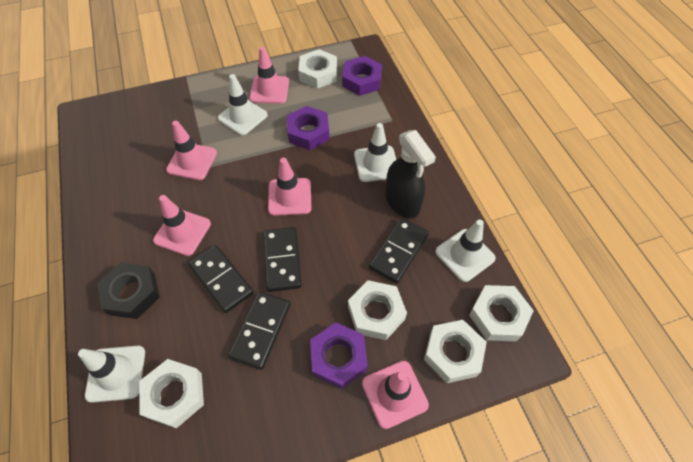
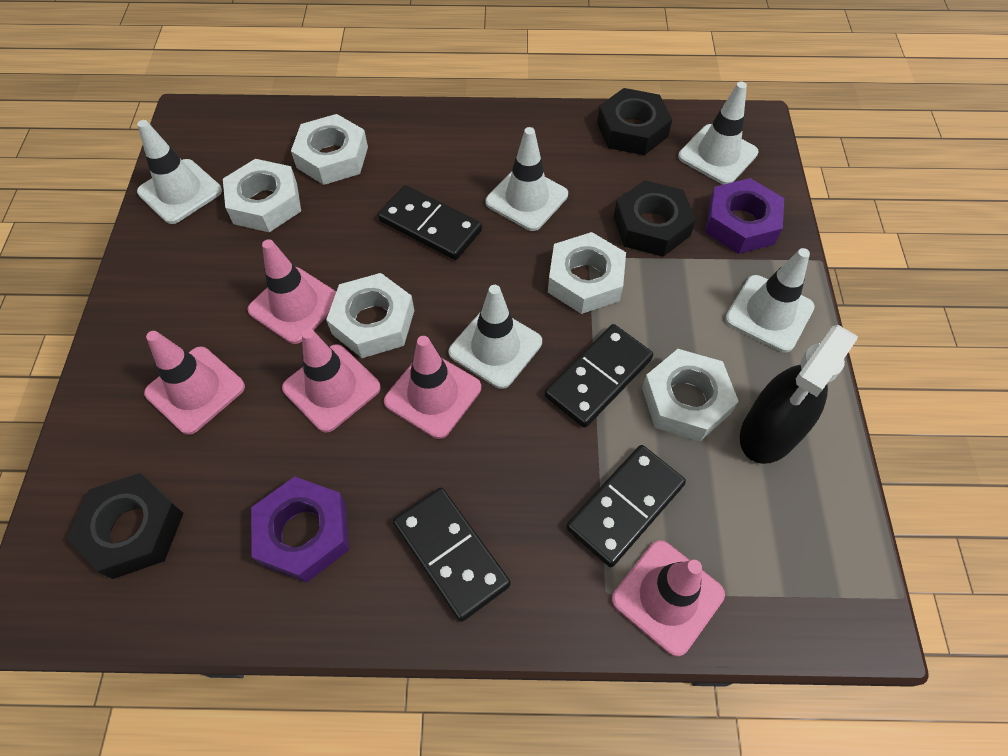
black nut: [97,263,160,319] = 1 -> [66,473,183,579] [597,88,673,155] [614,180,696,257] = 3
purple nut: [287,106,330,150] [310,322,368,389] [342,56,382,96] = 3 -> [251,477,349,583] [705,178,784,254] = 2
white traffic cone: [78,346,145,403] [218,74,268,135] [354,123,396,182] [435,220,496,282] = 4 -> [137,120,222,224] [449,285,542,389] [485,127,568,231] [678,82,758,185] [725,248,815,352] = 5

